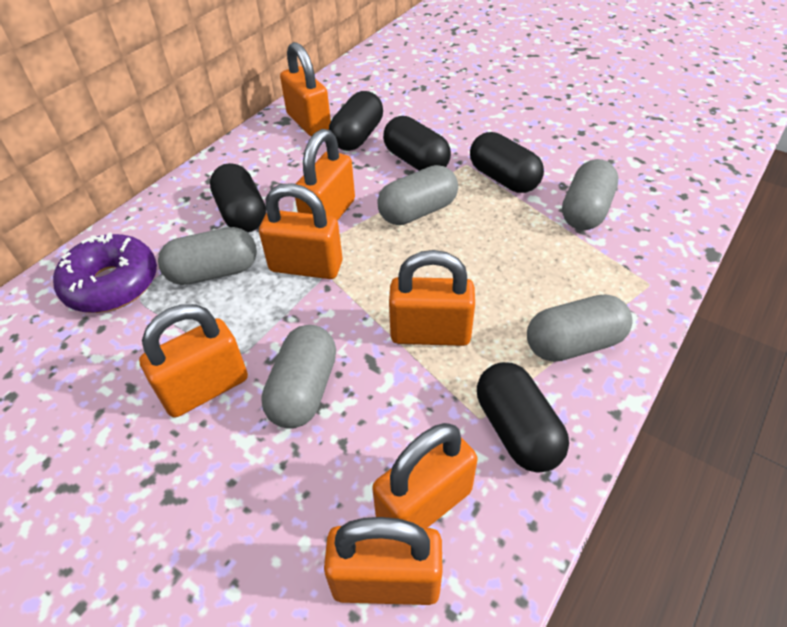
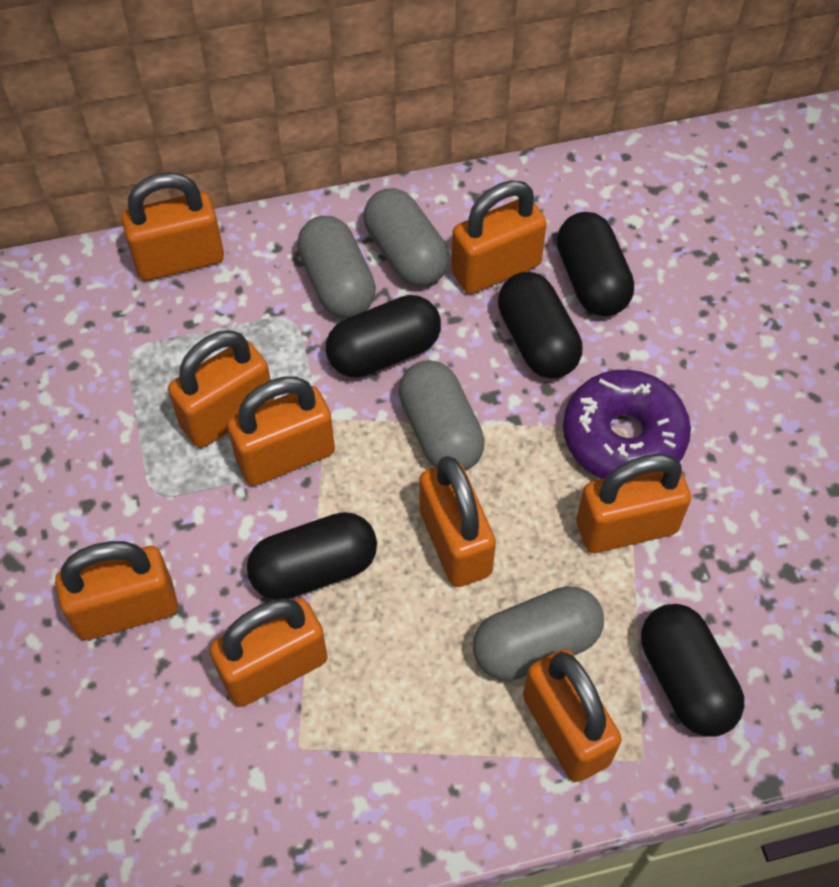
grey capsule: [158,227,257,285] [261,325,336,429] [377,165,458,225] [527,295,632,362] [562,159,618,230] = 5 -> [297,216,376,318] [364,188,449,286] [398,360,485,471] [473,586,604,681] = 4
orange padlock: [139,304,248,418] [259,183,343,279] [280,42,331,136] [295,129,355,221] [324,517,442,605] [372,423,478,528] [389,250,475,346] = 7 -> [55,541,178,640] [121,172,224,281] [168,330,274,448] [209,598,328,707] [227,376,335,486] [419,456,496,587] [451,180,547,294] [523,649,622,782] [577,454,691,553] = 9

